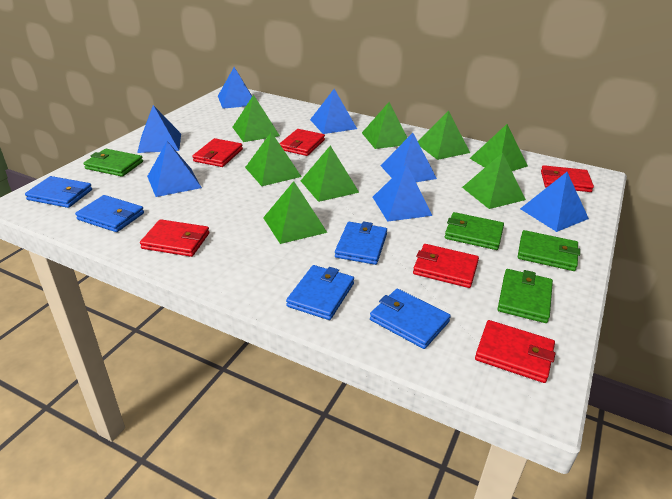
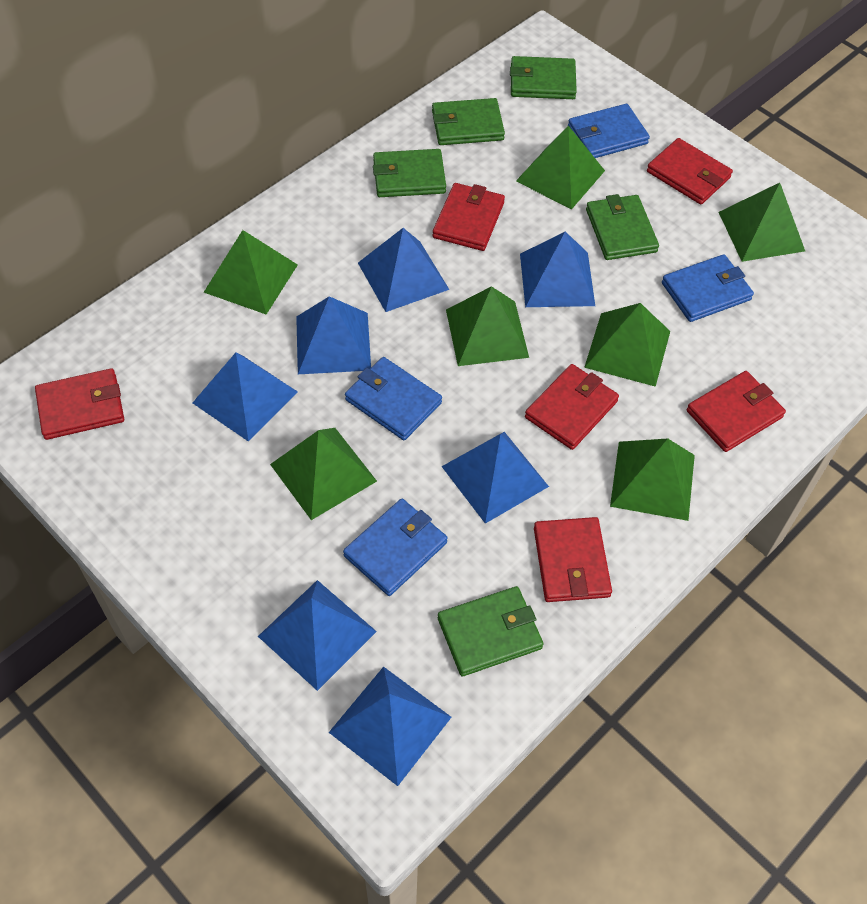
blue wallet: [25,176,92,208] [75,195,144,232] [286,265,354,320] [335,222,387,265] [370,289,451,349] = 5 -> [343,499,448,596] [345,357,442,440] [568,104,650,158] [662,254,754,322] = 4
green pyramid: [233,95,280,142] [245,132,302,186] [263,181,328,244] [301,145,359,202] [362,102,407,149] [418,110,470,160] [462,153,526,209] [470,124,528,171] = 8 -> [204,230,298,315] [270,428,377,520] [446,286,529,366] [516,126,605,210] [584,303,670,387] [610,438,695,521] [719,183,805,262] = 7
green wallet: [84,149,143,177] [445,212,504,250] [498,269,553,323] [518,230,580,271] = 4 -> [373,149,446,197] [432,98,505,145] [438,586,543,676] [510,56,577,99] [586,194,659,260] = 5

